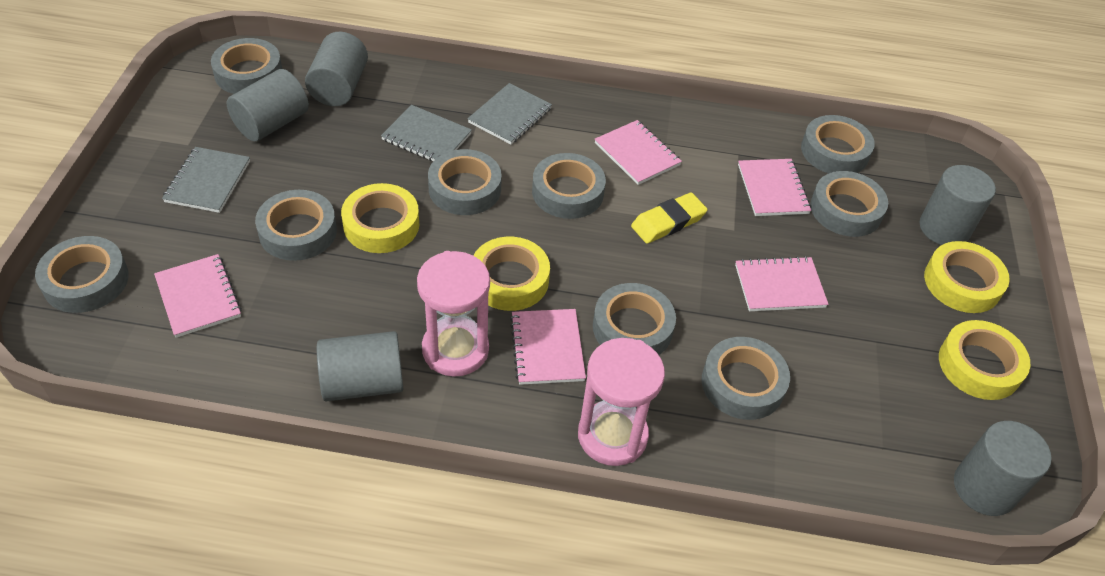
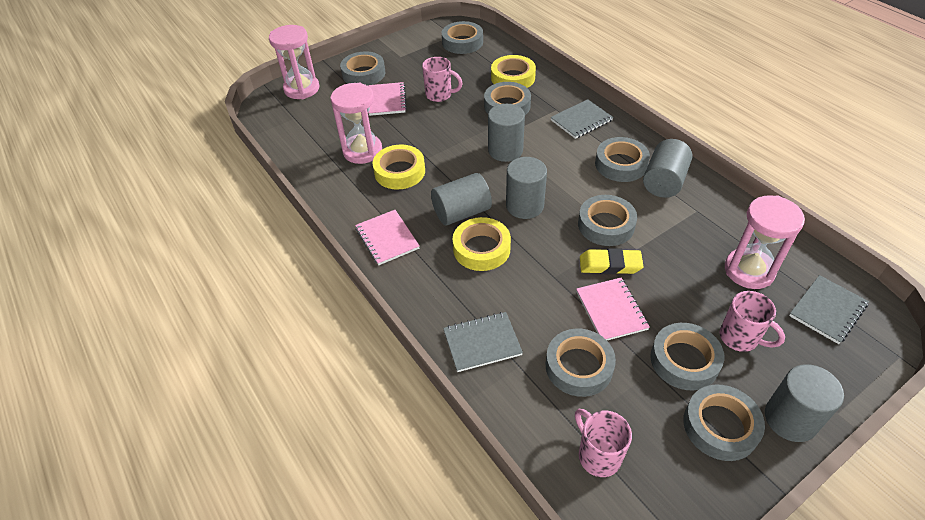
grey tape: [35,236,129,313] [211,38,282,94] [255,190,337,261] [428,149,502,215] [532,153,606,219] [593,283,676,355] [702,337,790,420] [801,115,875,173] [810,171,888,237] = 9 -> [340,51,385,86] [442,21,483,54] [484,82,531,115] [546,329,616,397] [578,195,637,246] [595,137,650,182] [650,323,724,390] [683,385,765,461] = 8
pink hourglass: [417,251,490,377] [578,338,665,466] = 2 -> [269,25,319,99] [330,83,382,164] [725,195,805,289] = 3
pink mug: none = 0 -> [422,57,463,102] [575,409,632,477] [720,291,785,352] = 3
pink notebook: [154,254,242,338] [510,309,586,385] [595,120,682,185] [735,256,828,311] [738,159,811,216] = 5 -> [355,210,419,265] [368,82,407,116] [576,278,650,340] = 3
yellow tape: [341,183,419,253] [473,237,550,311] [924,241,1010,313] [939,320,1031,400] = 4 -> [373,144,425,190] [453,217,511,271] [491,55,536,88] = 3

